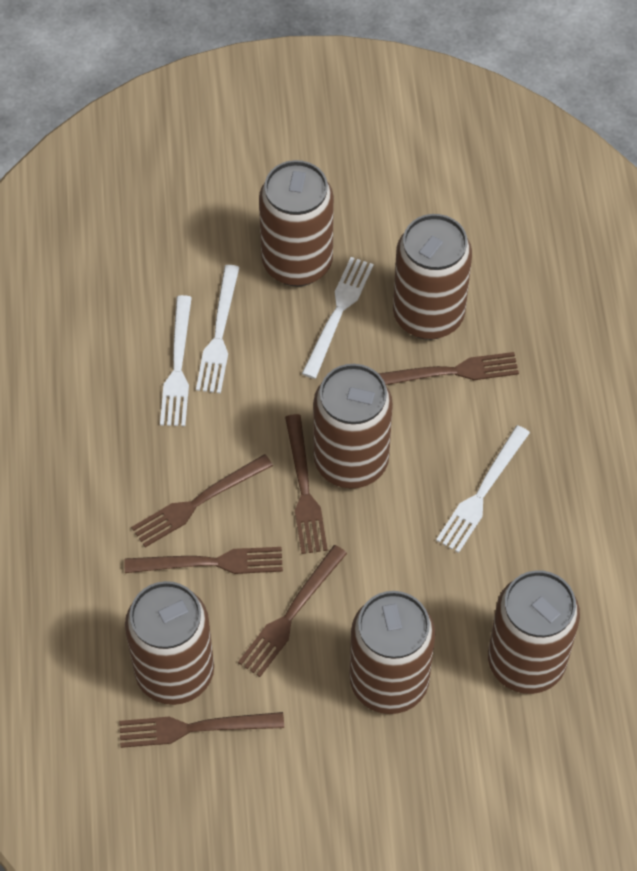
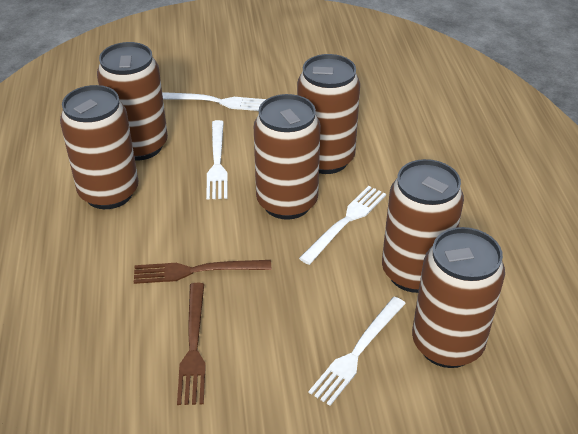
brown fork: [119,712,284,748] [124,547,283,574] [131,454,273,547] [238,545,347,677] [285,414,328,554] [378,352,519,385] = 6 -> [134,260,271,284] [177,283,206,405] = 2

